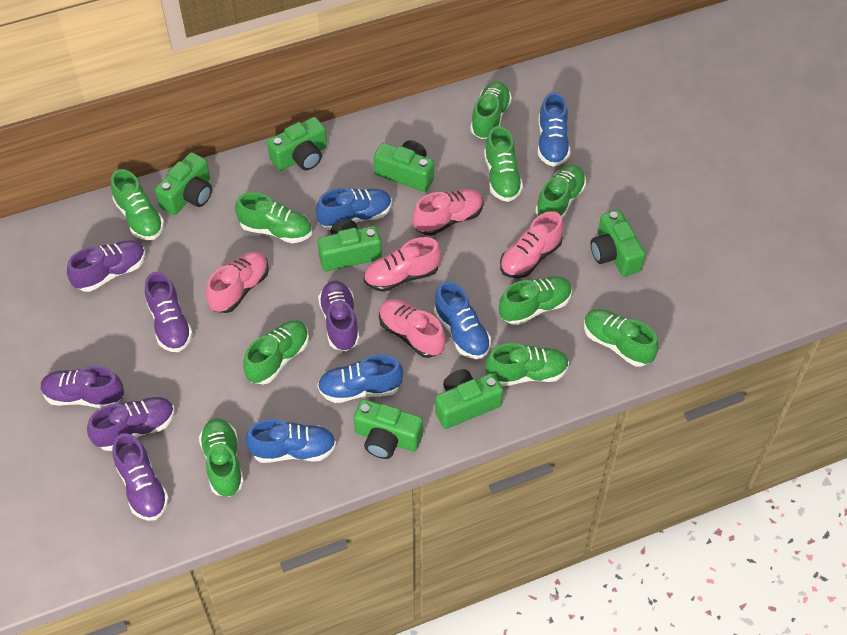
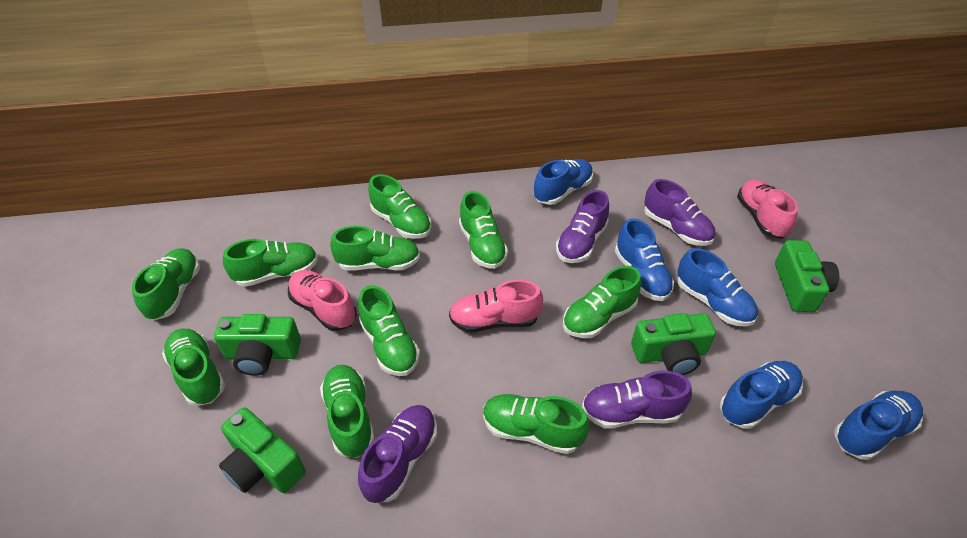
green camera: [155,152,212,215] [267,117,327,171] [317,219,382,271] [354,399,423,459] [374,140,434,192] [435,369,503,429] [590,210,645,277] = 7 -> [214,314,301,376] [219,408,305,493] [631,313,716,375] [775,240,839,312] = 4
pink shoe: [206,251,269,313] [364,237,441,292] [379,299,446,358] [413,189,483,236] [500,211,564,278] = 5 -> [288,270,357,331] [449,280,543,333] [737,179,798,239] = 3
purple shoe: [41,366,124,408] [67,240,146,292] [87,397,174,451] [112,433,169,521] [145,272,193,352] [318,281,359,351] = 6 -> [358,405,437,503] [556,190,609,263] [582,371,692,429] [644,179,715,246] = 4

